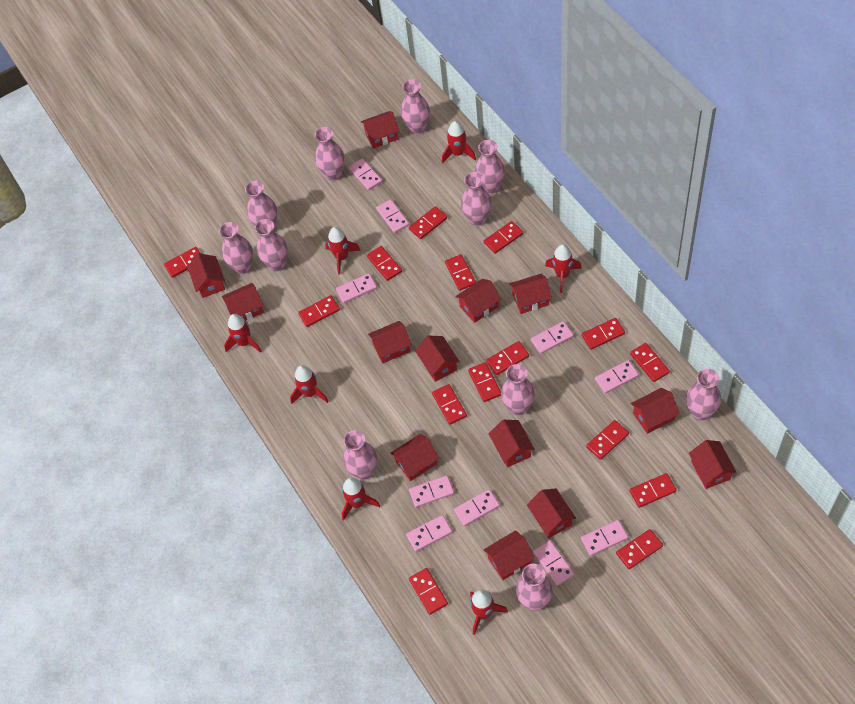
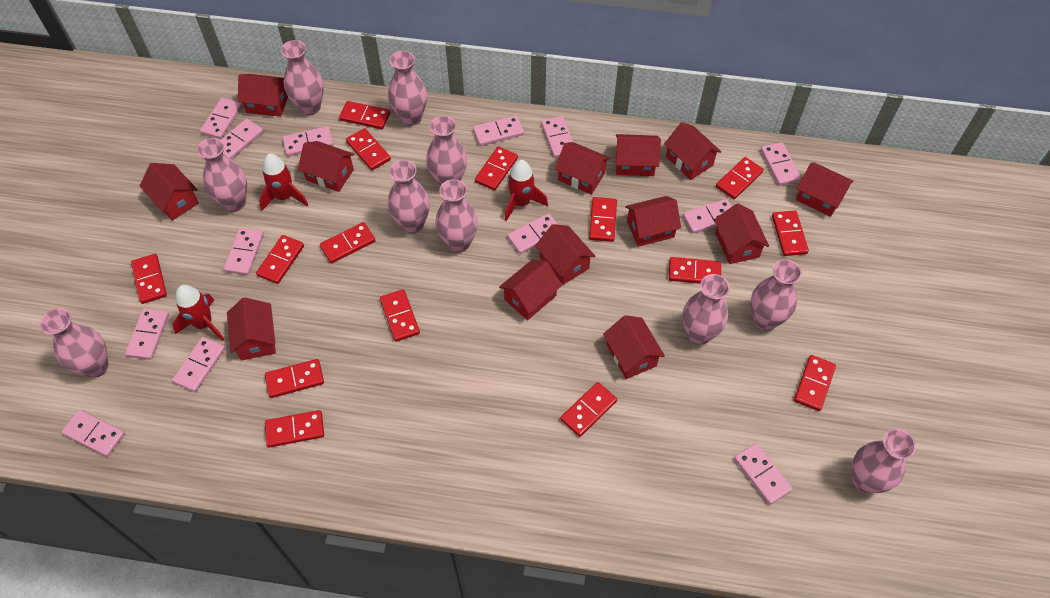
pink domino: [336,273,377,303] [349,158,383,191] [376,199,410,233] [406,515,452,552] [409,475,454,508] [454,489,500,526] [531,321,574,354] [533,540,574,586] [581,520,628,556] [595,360,639,394] = 10 -> [62,410,125,457] [125,308,169,360] [172,337,225,392] [200,98,242,139] [221,118,263,159] [224,228,264,275] [283,126,333,156] [473,115,524,146] [507,213,558,254] [541,116,573,158] [683,199,732,234] [734,443,793,505] [760,142,801,186] = 13
pink vase: [219,222,253,274] [245,181,278,231] [255,219,288,272] [315,127,345,181] [343,430,377,480] [401,80,430,134] [461,172,492,226] [475,140,505,194] [501,364,535,415] [516,564,553,611] [686,369,721,421] = 11 -> [40,308,109,378] [197,138,247,212] [281,40,324,116] [388,51,427,126] [388,160,430,234] [426,116,467,186] [435,179,478,252] [682,274,730,345] [750,259,802,331] [852,429,916,494] = 10
red rocket: [224,314,262,353] [290,365,329,404] [325,227,361,275] [342,478,380,521] [442,121,476,163] [470,590,508,635] [545,244,582,293] = 7 -> [172,285,224,341] [259,154,308,210] [505,160,548,221] = 3

